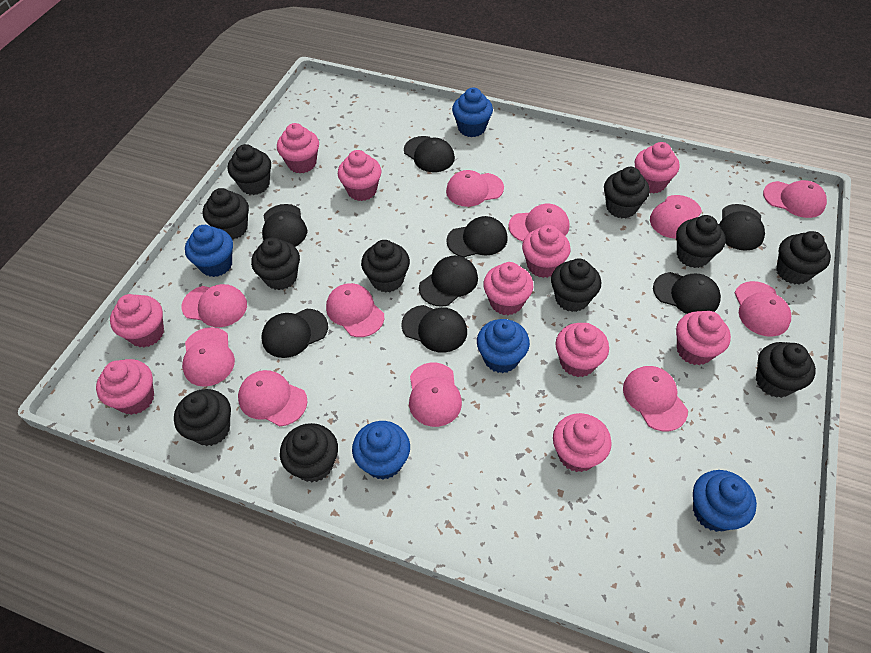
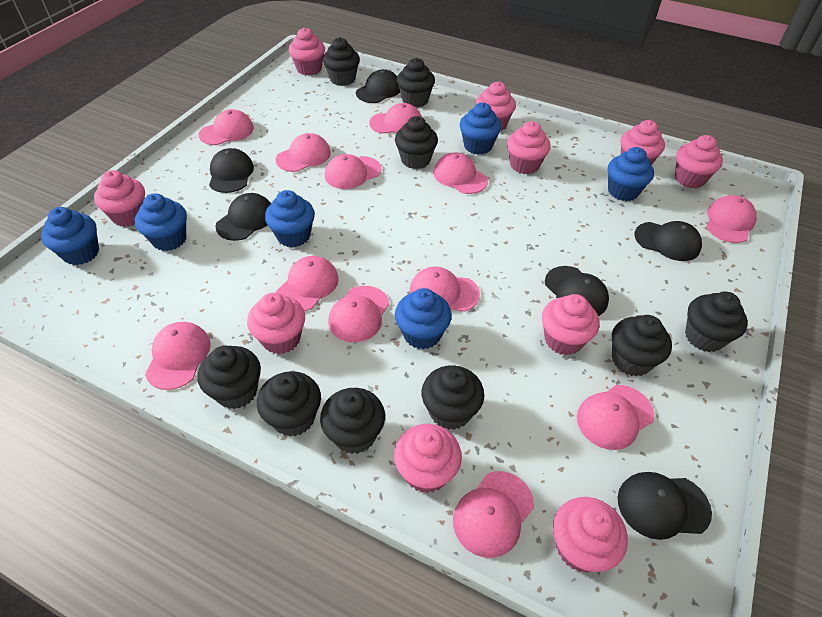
black cap: [262,204,307,247] [262,309,328,358] [401,305,467,353] [404,136,455,172] [419,256,478,307] [446,216,508,257] [653,272,721,314] [719,204,765,251] = 8 -> [209,148,254,193] [215,193,271,241] [356,69,400,103] [545,266,609,316] [618,472,712,540] [634,221,702,261] = 6
black cupcake: [174,389,231,446] [203,188,249,239] [228,144,271,195] [251,237,300,290] [280,423,338,482] [361,240,410,293] [551,258,601,312] [604,167,650,218] [676,215,725,268] [756,342,816,398] [776,231,831,284] = 11 -> [198,346,261,409] [257,371,321,437] [320,388,385,454] [323,37,360,86] [395,116,438,169] [397,58,435,108] [421,366,484,430] [612,315,672,377] [685,292,748,352] = 9
blue cupcake: [185,225,233,277] [352,421,410,480] [452,88,493,137] [477,319,530,373] [693,470,757,532] = 5 -> [41,207,99,265] [135,193,187,251] [265,190,315,247] [395,288,452,349] [460,103,502,155] [608,147,654,201] = 6
pink cap: [181,284,247,327] [182,327,235,387] [238,370,307,426] [326,283,384,337] [409,363,462,427] [446,170,504,207] [509,204,569,241] [623,366,688,431] [650,195,702,239] [735,281,791,337] [763,180,827,218] = 11 -> [145,322,211,390] [199,109,254,145] [276,133,331,172] [276,256,339,311] [325,154,382,189] [328,286,389,342] [369,103,422,134] [410,267,480,312] [434,152,488,194] [453,471,534,558] [577,385,654,450] [706,195,757,243] = 12

